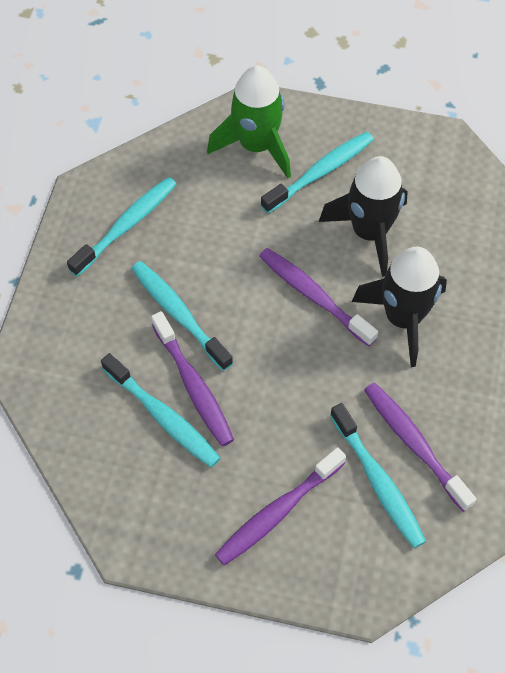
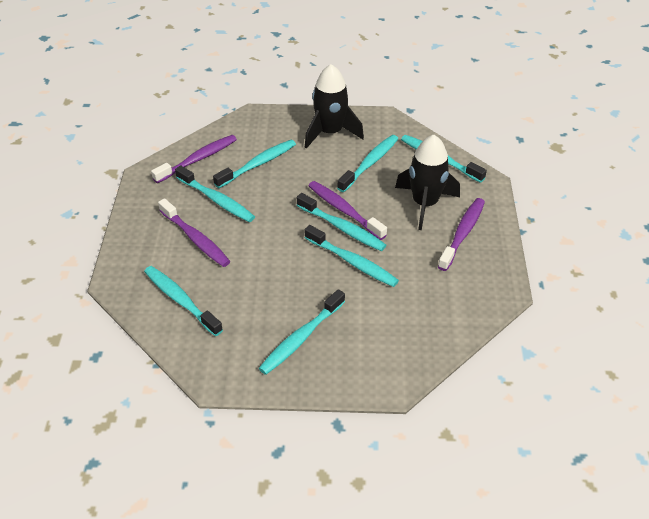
green rocket: [207,66,291,179] = 1 -> none = 0
turquoise toothbrush: [67,177,177,277] [101,353,221,467] [131,261,233,371] [261,131,374,213] [330,403,426,548] = 5 -> [144,266,223,336] [175,165,255,222] [213,140,296,188] [259,289,345,375] [297,193,386,251] [305,225,399,287] [337,135,398,192] [401,135,487,183] = 8

